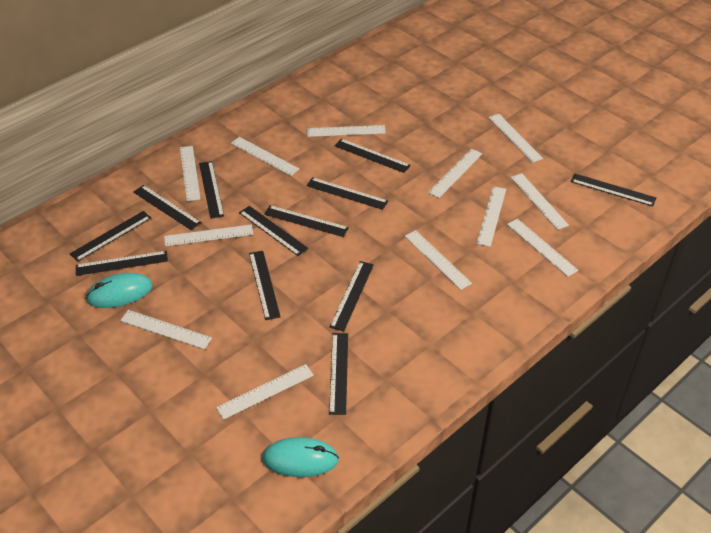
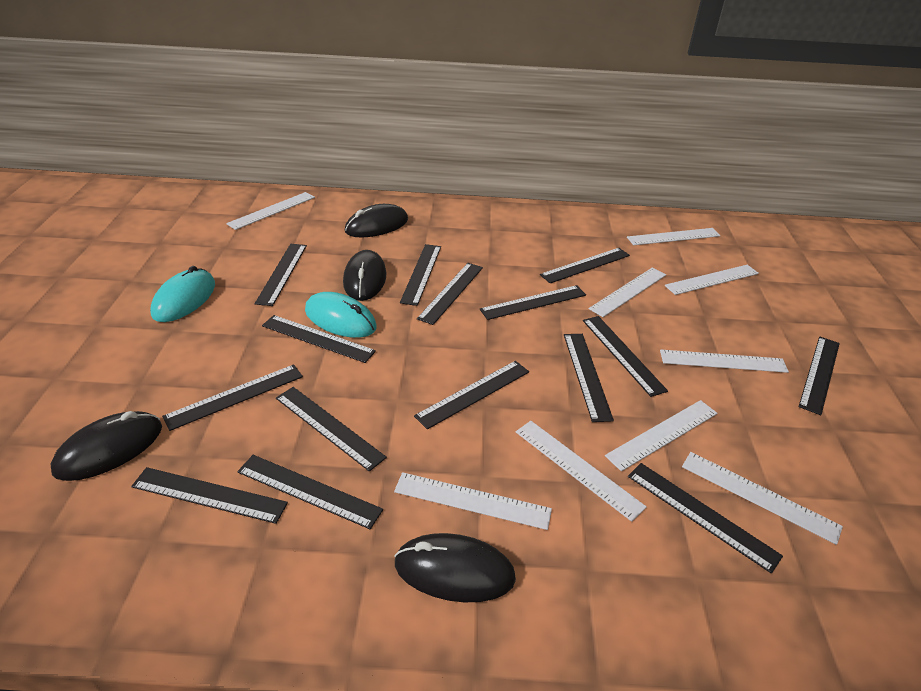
black mouse: none = 0 -> [51,411,162,481] [343,250,386,301] [345,204,408,237] [394,533,516,602] = 4
black ruler: [70,211,151,262] [76,251,168,276] [134,185,201,230] [199,161,224,219] [239,206,308,256] [249,251,281,320] [264,205,349,237] [306,177,388,210] [329,261,374,331] [329,333,348,415] [334,139,411,173] [571,174,656,206] = 12 -> [131,467,288,524] [162,364,303,431] [237,455,383,529] [255,244,307,306] [262,315,376,363] [276,387,387,471] [400,244,441,306] [414,361,529,429] [417,263,483,325] [480,285,586,320] [540,248,630,283] [564,334,614,422] [583,316,668,397] [628,463,783,574] [799,337,840,415] = 15
white ruler: [120,310,212,350] [164,224,253,246] [180,146,201,201] [216,364,314,420] [231,137,299,176] [307,125,386,137] [405,230,472,290] [428,149,482,198] [477,186,506,247] [489,114,543,163] [507,219,578,277] [511,173,569,230] = 12 -> [226,192,315,230] [394,472,552,530] [516,421,647,522] [589,268,666,317] [605,400,718,471] [627,228,721,245] [660,350,789,373] [665,265,759,295] [682,452,843,545] = 9

